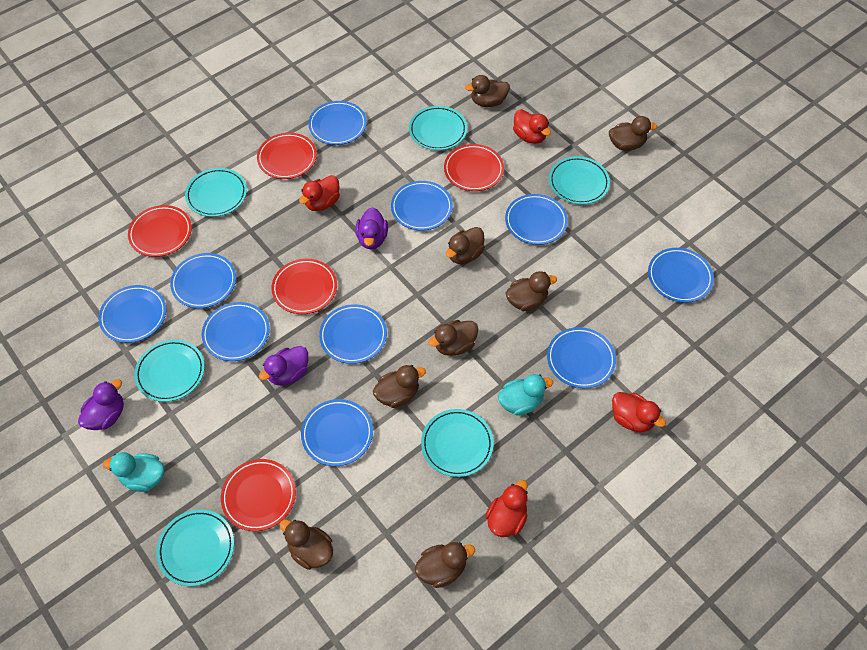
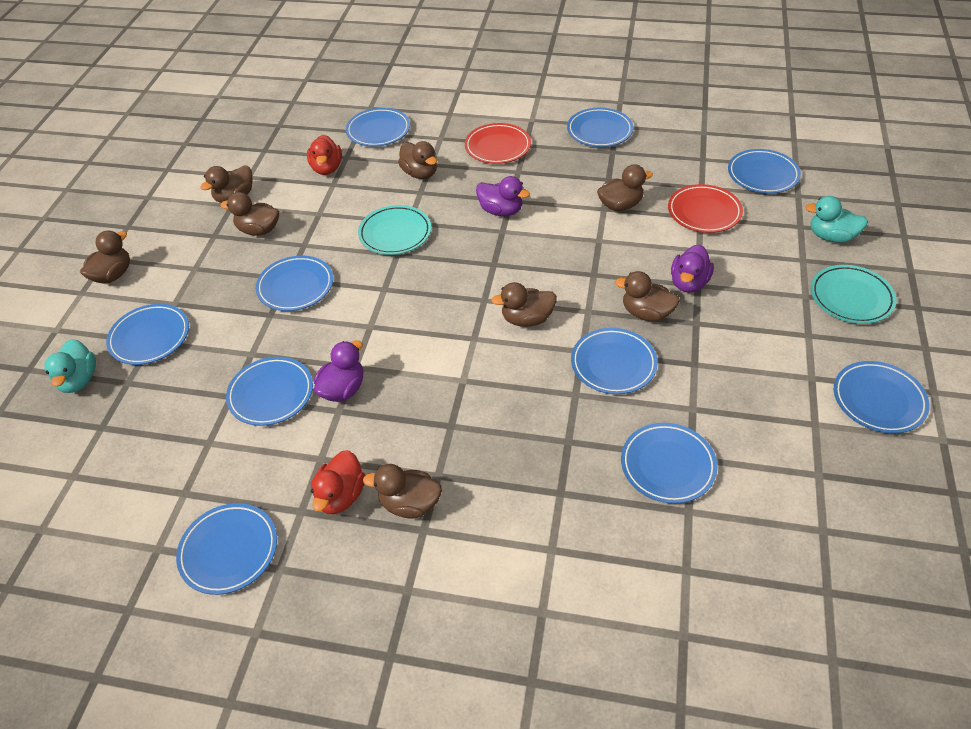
red duck: [299,175,340,211] [485,480,528,537] [513,109,551,144] [612,392,666,432] = 4 -> [307,135,342,175] [311,450,365,514] = 2
red plate: [128,205,192,257] [221,459,296,531] [257,133,317,179] [271,259,337,314] [444,144,504,191] = 5 -> [465,123,531,164] [668,184,743,233] = 2
turquoise plate: [134,340,205,402] [156,509,234,586] [185,168,247,217] [409,106,467,150] [421,409,494,477] [549,156,610,205] = 6 -> [358,205,431,255] [811,265,896,324] = 2

